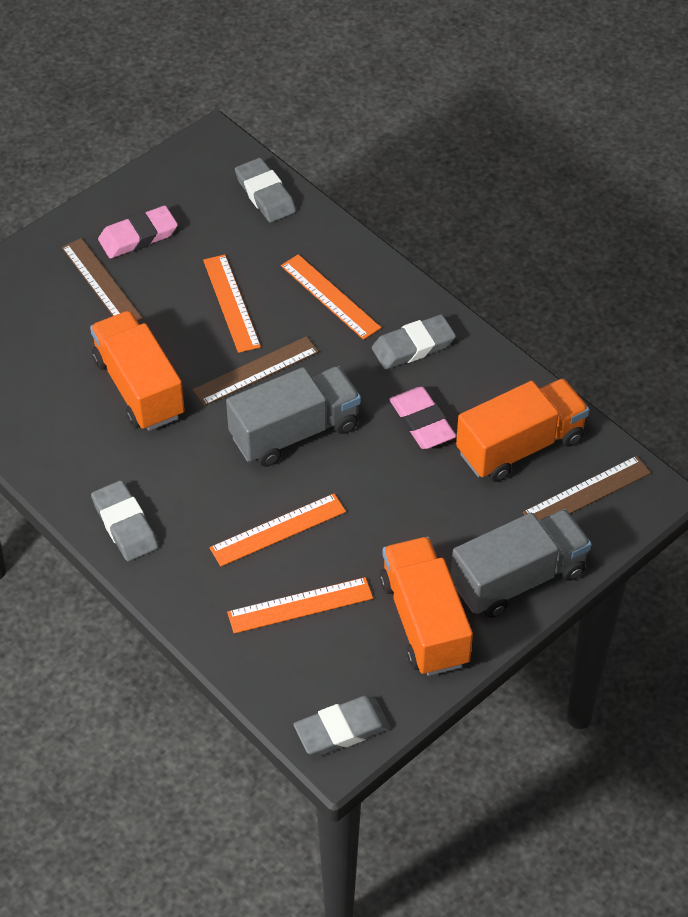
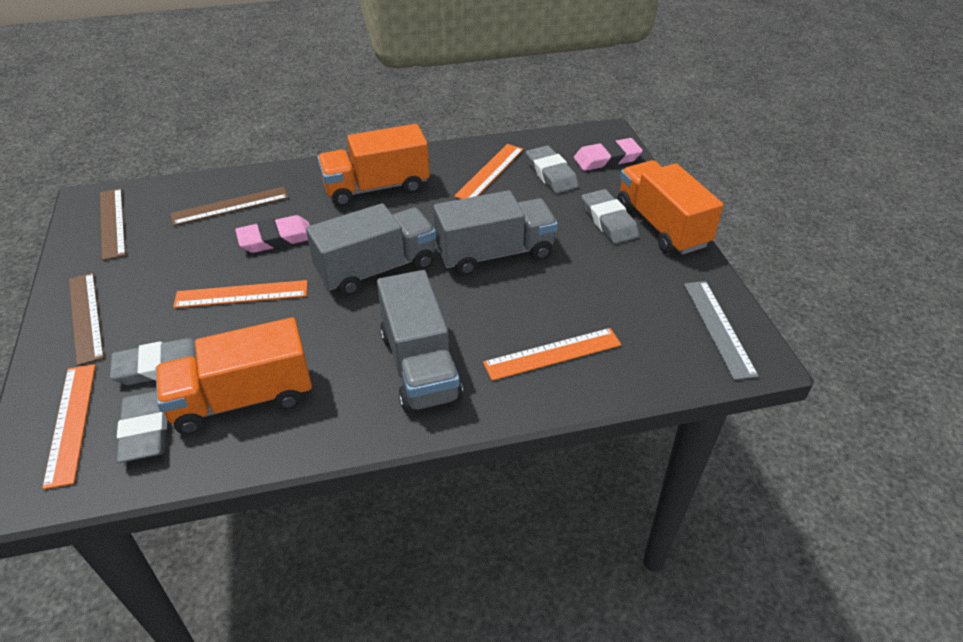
grey ruler: none = 0 -> [684,281,759,380] = 1
grey truck: [226,366,361,467] [451,509,592,618] = 2 -> [306,203,436,296] [377,270,463,413] [433,190,558,276] = 3

